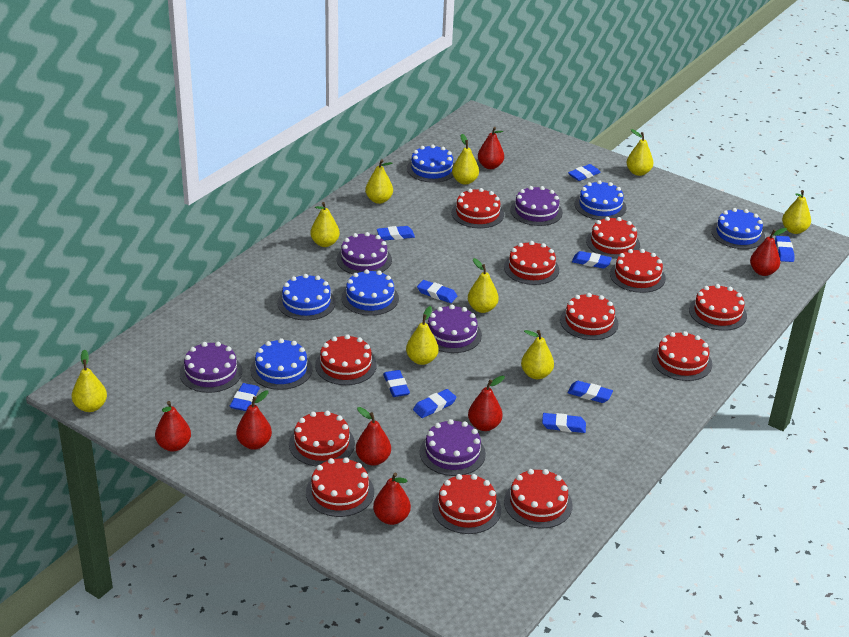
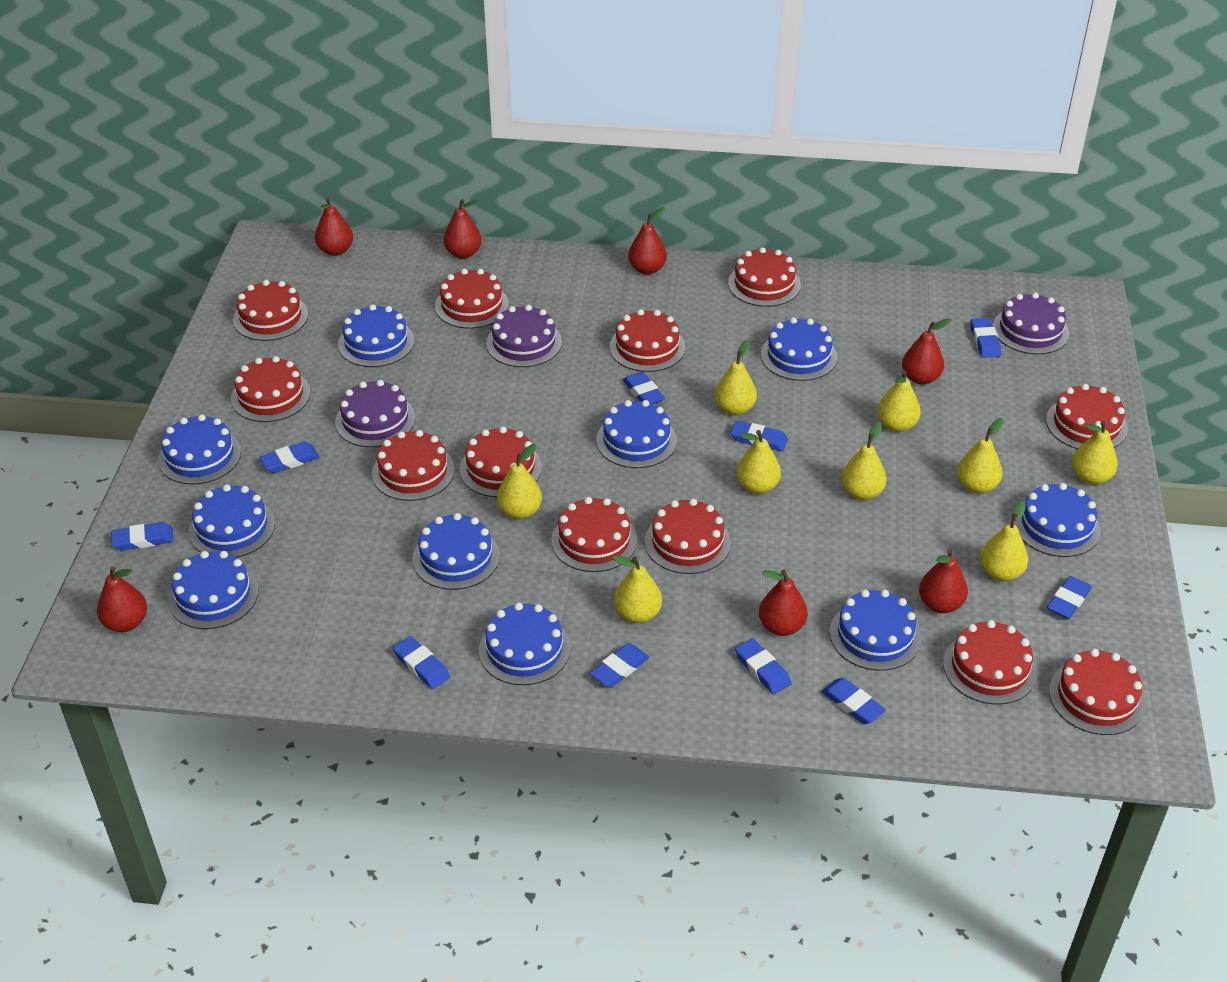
blue cake: [250,338,313,390] [278,274,336,321] [341,269,399,316] [407,144,454,183] [575,180,626,220] [711,208,765,249] = 6 -> [158,414,241,485] [168,551,259,629] [188,484,275,558] [338,304,414,367] [412,513,500,590] [479,603,571,685] [596,400,677,468] [761,317,837,381] [830,589,921,671] [1014,483,1101,557] = 10
purple cake: [180,342,242,393] [337,232,392,274] [420,419,486,476] [427,305,482,353] [510,186,563,226] = 5 -> [335,380,415,447] [486,305,562,367] [993,292,1069,354] = 3

